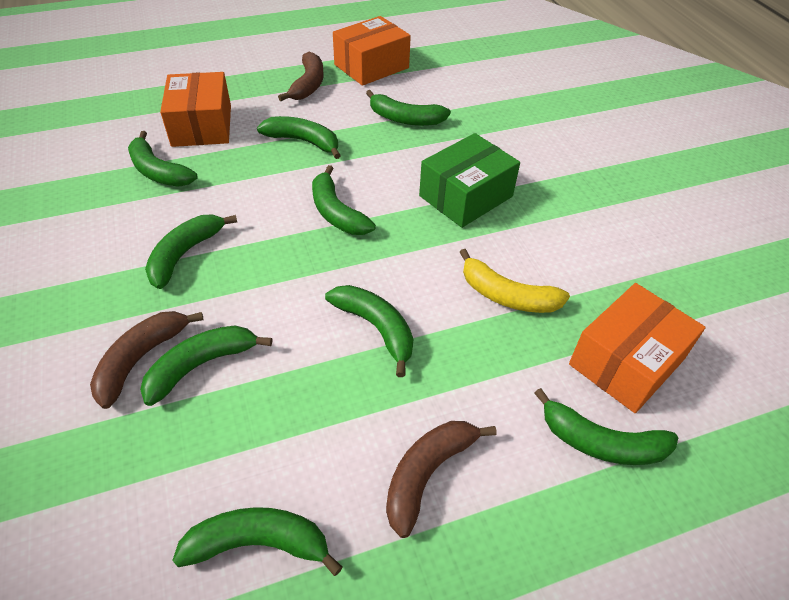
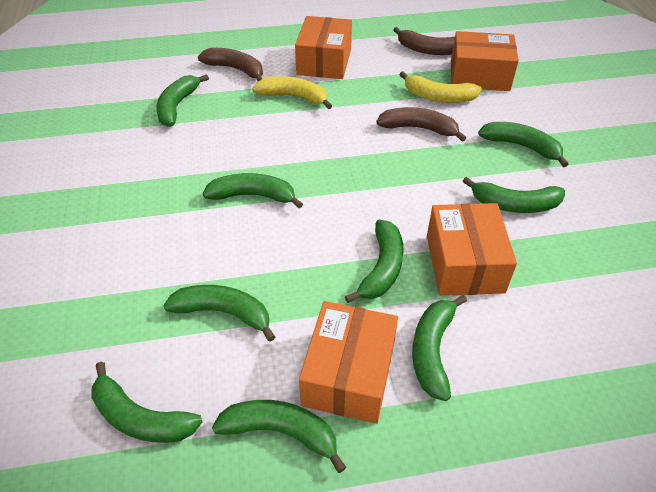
green box: [419,133,520,228] = 1 -> none = 0
orange box: [160,72,231,147] [333,16,411,86] [569,283,706,413] = 3 -> [295,16,352,79] [299,301,398,424] [427,203,517,296] [451,31,519,91] = 4
yellow banana: [459,249,570,313] = 1 -> [252,76,332,109] [399,71,482,103] = 2

